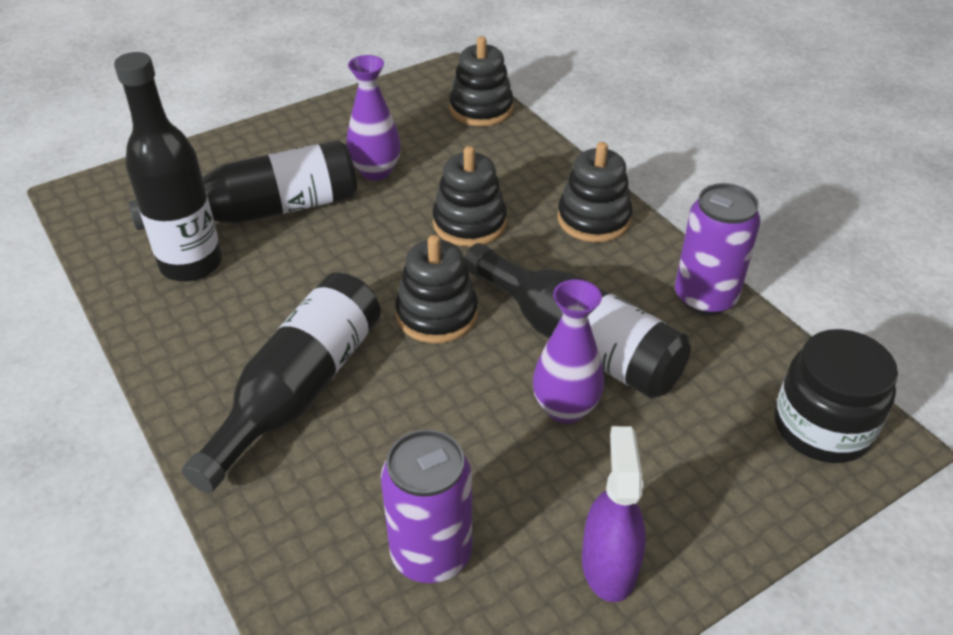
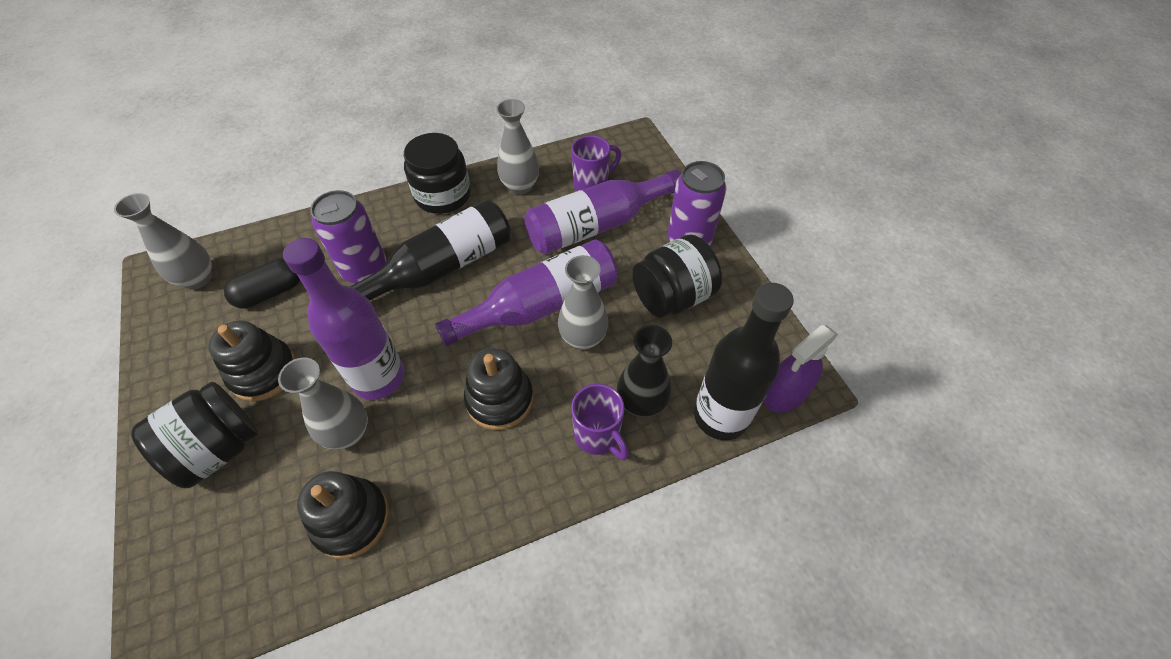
black bottle: [114,52,222,282] [129,140,357,230] [182,272,381,493] [464,243,691,398] = 4 -> [350,200,511,301] [694,283,794,440] = 2
black capsule: none = 0 -> [224,258,300,308] = 1
black jar: [775,329,898,463] = 1 -> [131,382,258,488] [403,133,471,214] [632,235,722,318] = 3
black stacking toy: [395,235,478,343] [432,146,507,247] [449,36,513,126] [557,142,632,242] = 4 -> [208,321,296,401] [297,471,390,559] [464,348,533,430] = 3
black vase: none = 0 -> [617,325,672,418] = 1
grey vase: none = 0 -> [114,193,212,289] [278,357,368,449] [496,99,539,195] [558,255,608,350] = 4
purple bottle: none = 0 -> [283,238,405,400] [435,239,618,346] [524,169,681,254] = 3
purple mug: none = 0 -> [571,384,629,460] [572,135,621,191] = 2
purple vase: [346,55,401,181] [533,279,604,424] = 2 -> none = 0

